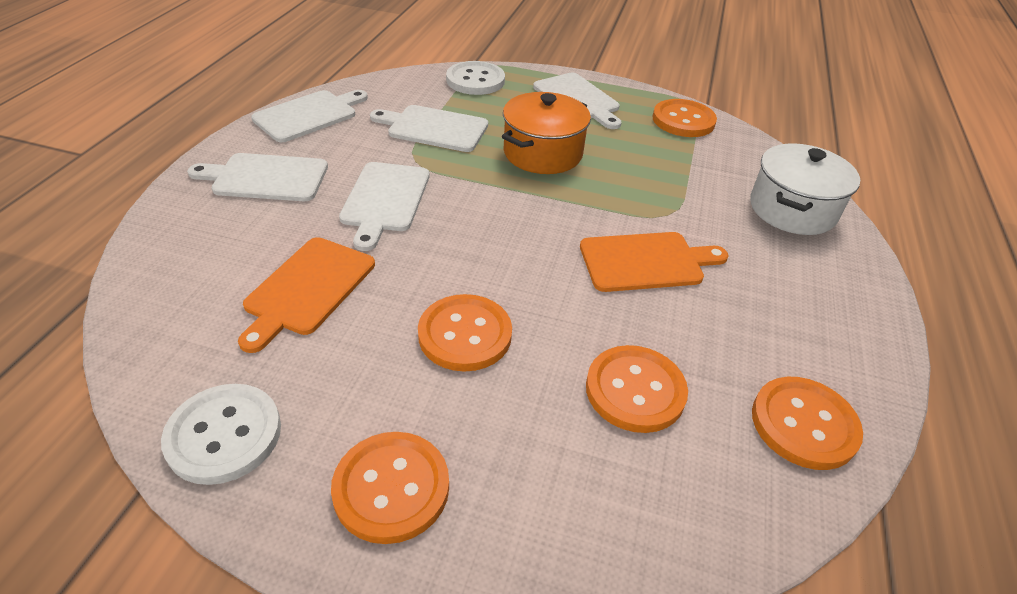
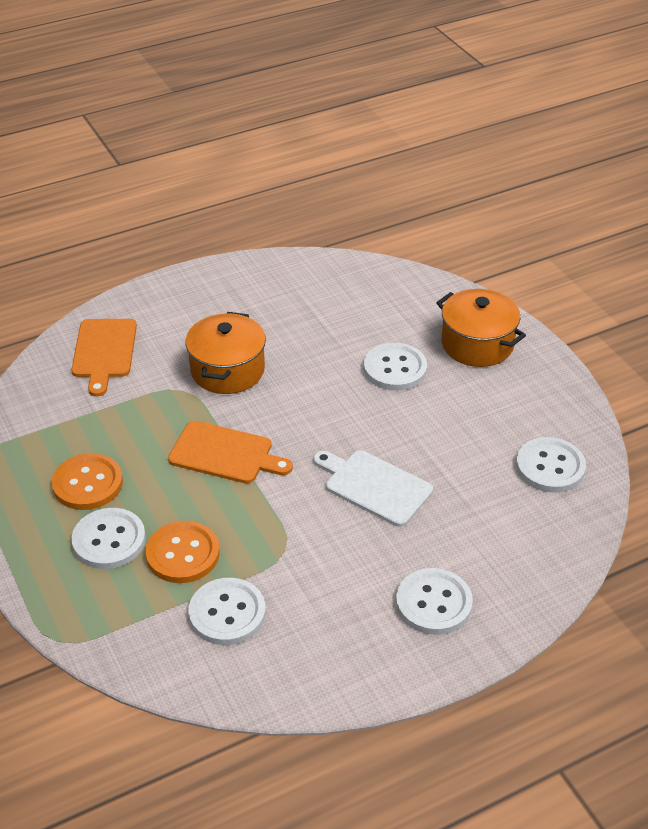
orange button: [331,432,449,544] [418,294,512,372] [586,345,688,433] [652,99,717,137] [752,377,863,470] = 5 -> [52,453,123,510] [145,521,220,583] = 2
orange pot: [502,92,591,174] = 1 -> [185,312,266,394] [436,289,526,367] = 2
white button: [161,384,281,485] [446,61,505,95] = 2 -> [72,508,146,569] [188,578,266,645] [364,343,427,391] [396,568,473,635] [516,437,586,493] = 5
white cutting board: [187,153,328,201] [251,90,368,142] [339,162,430,251] [370,105,488,152] [533,73,622,129] = 5 -> [313,450,433,527] = 1
white pot: [750,143,860,235] = 1 -> none = 0

